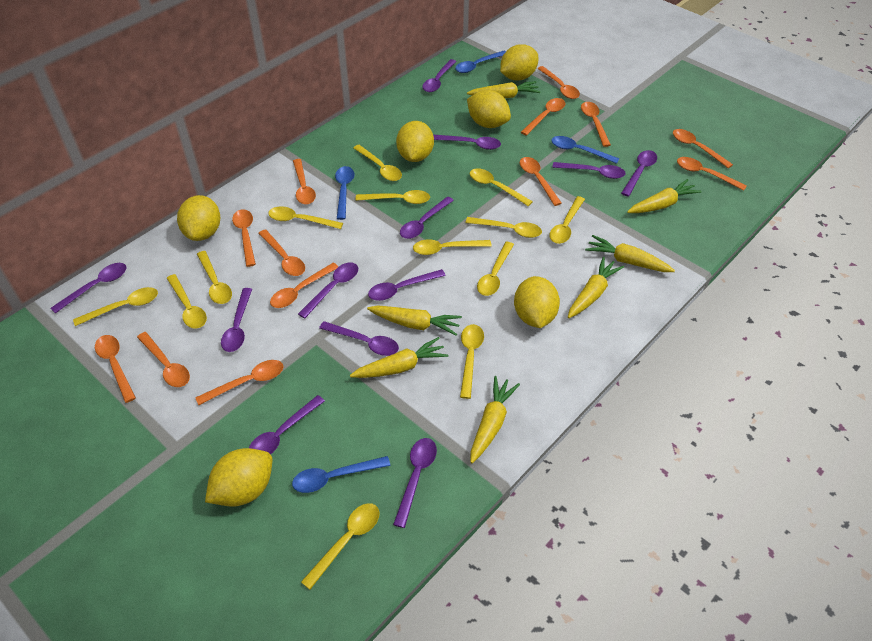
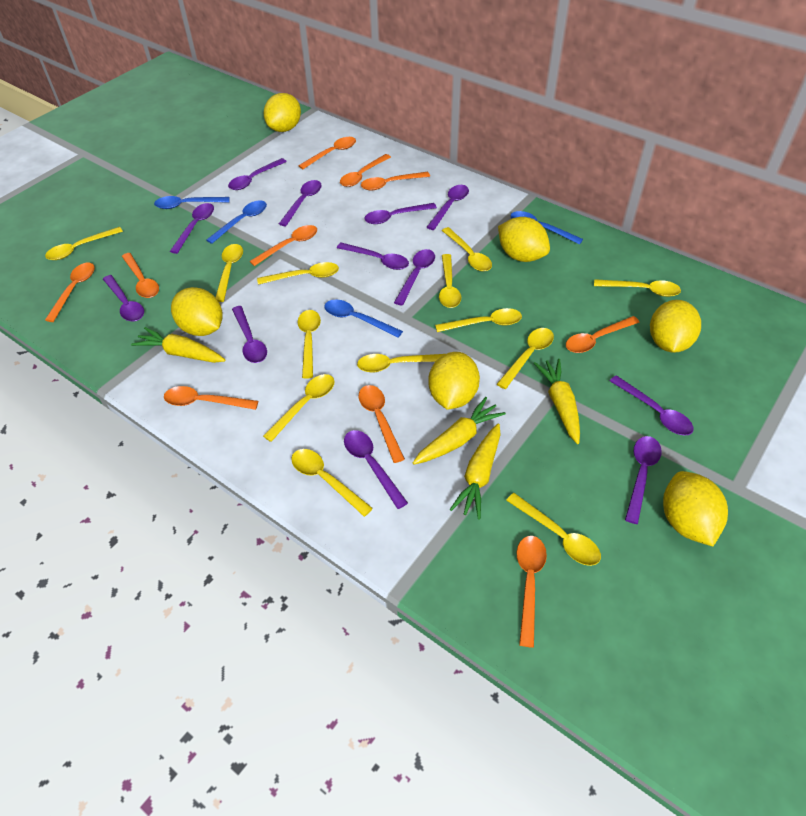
orange spoon: [95,335,136,403] [137,332,190,387] [195,360,283,405] [232,209,256,267] [258,229,305,276] [270,263,339,308] [293,159,316,204] [520,157,562,206] [521,98,565,136] [537,66,580,99] [581,102,611,147] [673,129,733,168] [677,157,747,191] = 13 -> [45,263,95,322] [122,253,159,298] [164,386,258,410] [249,225,317,266] [298,137,356,169] [340,154,391,187] [359,385,405,463] [361,172,430,190] [516,536,547,648] [566,316,639,353] = 10
yellow carrot: [350,337,448,378] [367,305,462,336] [467,81,540,98] [470,376,520,463] [568,257,624,318] [585,235,675,272] [627,179,702,213] = 7 -> [131,327,225,363] [413,397,506,464] [449,423,501,519] [534,359,580,444] = 4

